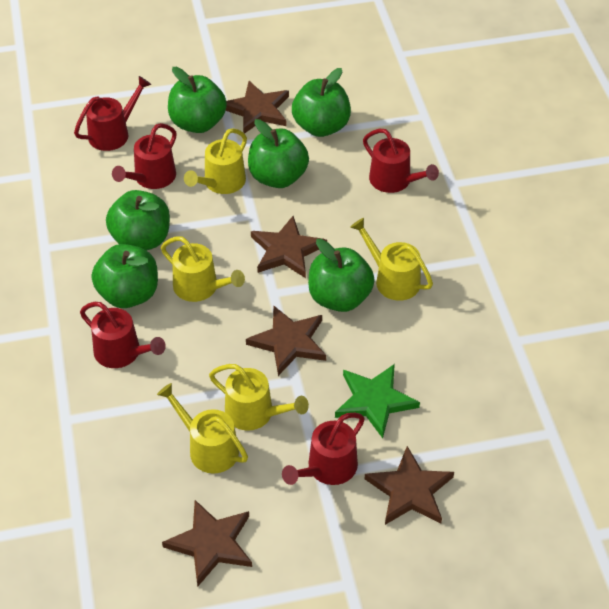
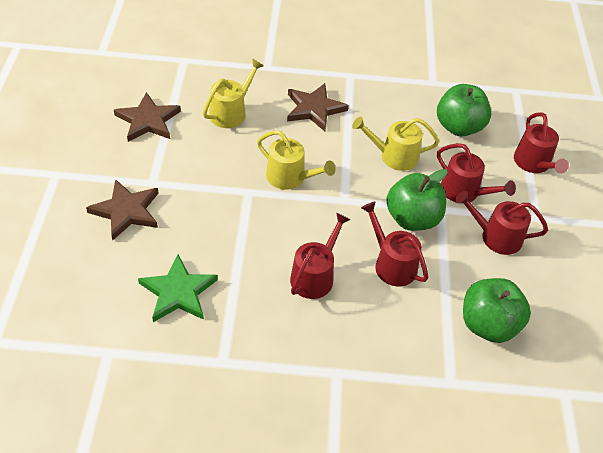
brown star: [162,500,252,586] [226,81,289,134] [246,306,326,376] [251,216,327,278] [365,446,454,525] = 5 -> [86,179,158,240] [114,92,181,142] [287,83,349,131] = 3
green apple: [92,244,158,308] [106,190,170,251] [168,67,227,133] [248,119,309,188] [292,68,351,137] [308,239,375,312] = 6 -> [386,169,447,231] [437,84,491,136] [463,278,531,343] = 3
yellow watering can: [157,383,248,474] [161,236,245,302] [184,128,247,194] [209,364,309,431] [350,218,433,301] = 5 -> [203,59,264,128] [257,131,336,190] [352,117,439,171] = 3

